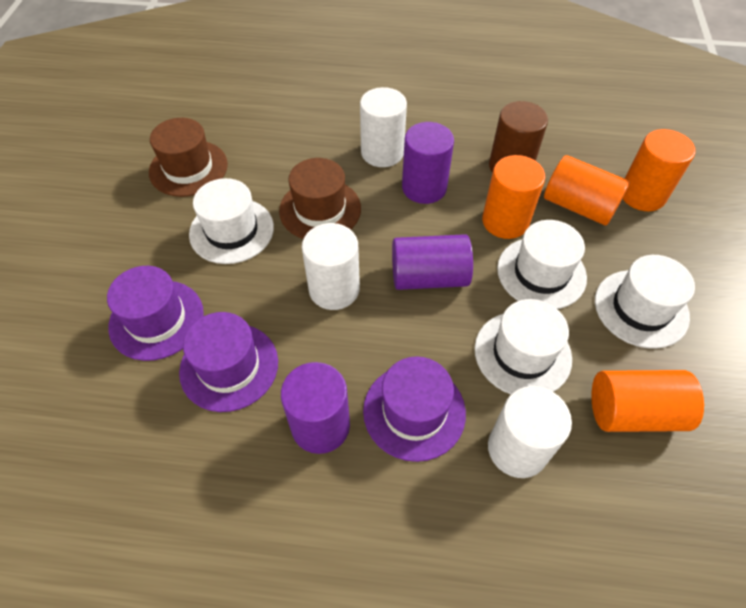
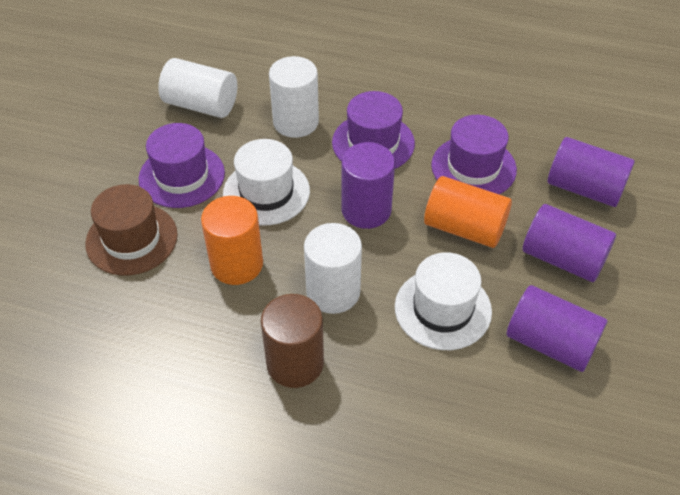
brown hat: [149,118,228,197] [279,158,361,239] = 2 -> [85,184,178,276] = 1
orange cylinder: [482,155,545,239] [544,155,630,226] [591,370,704,432] [623,129,695,211] = 4 -> [201,196,263,285] [424,176,512,248] = 2
purple cylinder: [281,362,350,454] [392,234,473,290] [402,122,454,204] = 3 -> [341,142,395,229] [506,285,607,372] [523,204,616,282] [547,137,635,207] = 4
white hat: [189,178,274,264] [475,299,572,394] [497,220,587,309] [595,255,695,349] = 4 -> [223,139,310,226] [395,252,492,350] = 2

